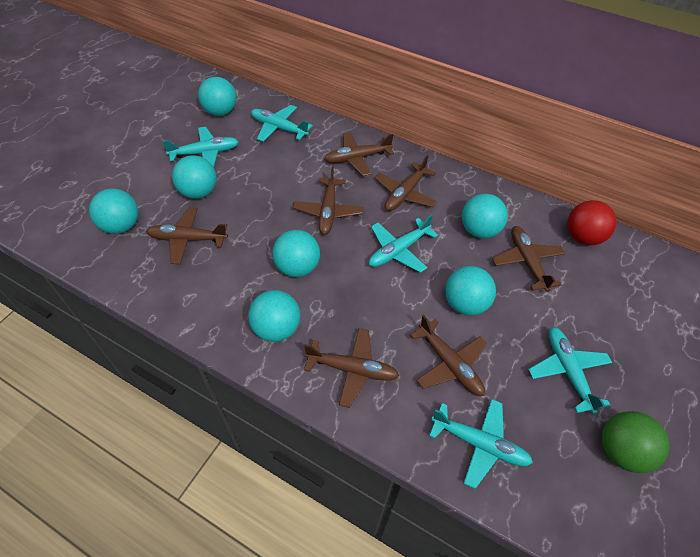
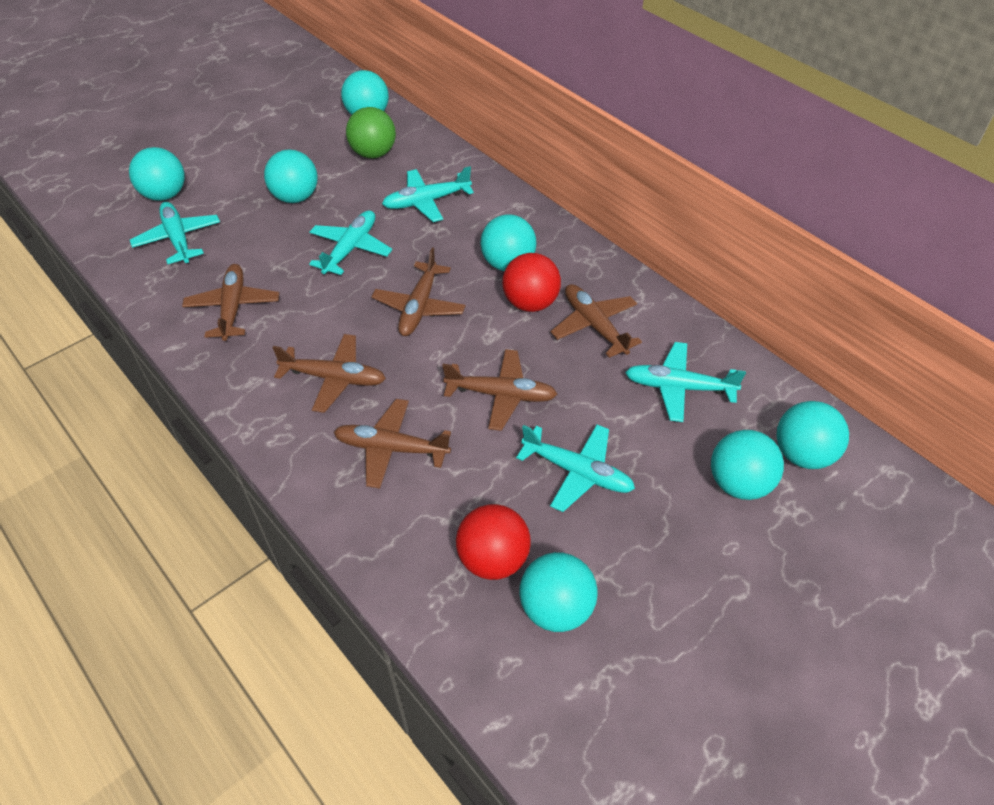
brown plane: [146,207,228,264] [293,166,364,235] [304,328,399,408] [324,132,394,176] [375,155,437,211] [410,315,488,396] [492,226,566,292] = 7 -> [182,264,279,341] [272,334,386,413] [334,399,451,488] [372,247,466,336] [442,349,557,431] [551,284,642,358] = 6
red ball: [567,200,617,245] = 1 -> [456,504,531,580] [502,253,561,312] = 2

